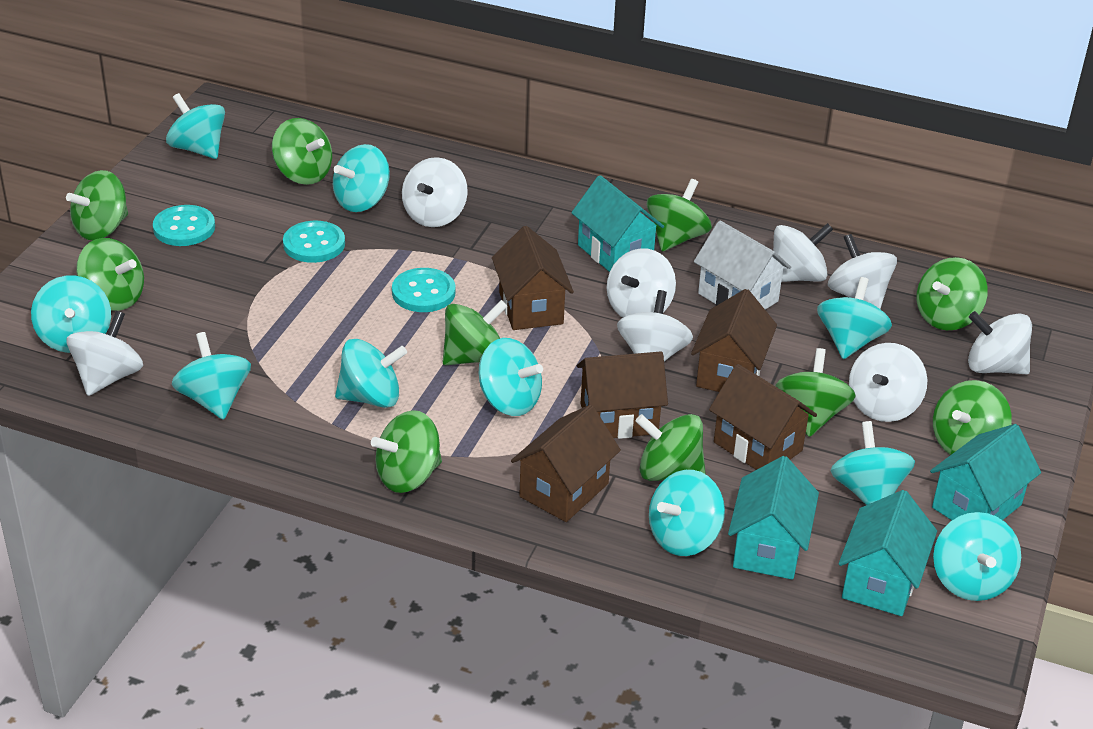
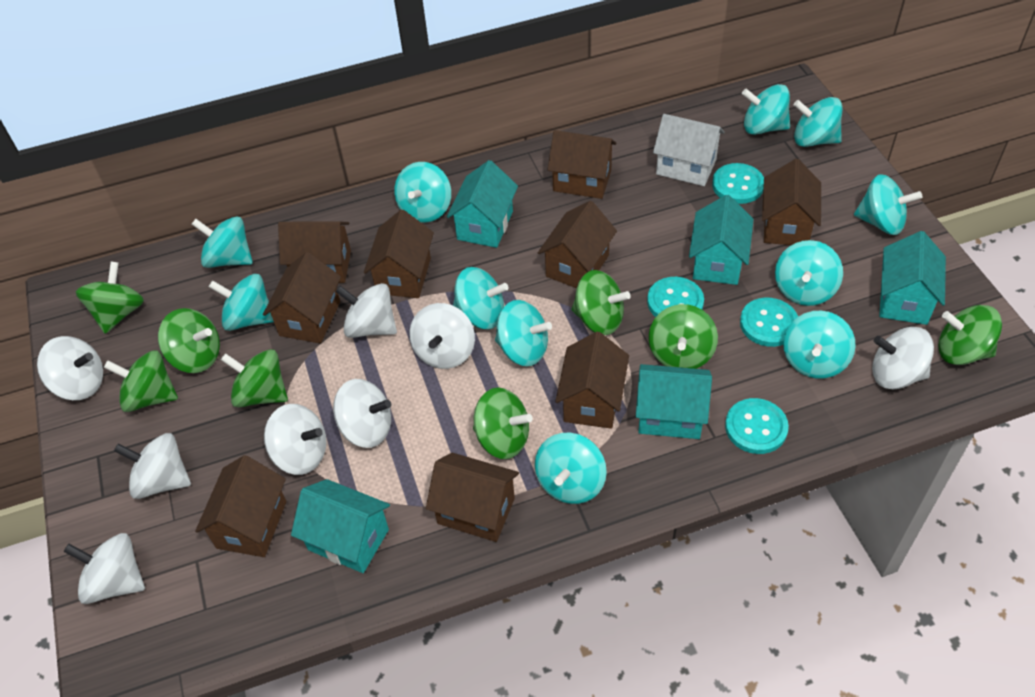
brown house: [492,226,574,330] [511,405,621,522] [577,352,668,439] [691,289,777,392] [709,364,817,470] = 5 -> [195,455,286,557] [263,252,341,344] [278,221,351,283] [364,209,434,298] [426,452,519,542] [538,201,617,288] [548,130,617,199] [555,332,629,429] [762,159,821,245] = 9
green spinning top: [66,170,128,240] [76,238,144,311] [272,118,332,185] [371,410,442,493] [443,300,508,365] [635,414,706,481] [647,179,712,252] [775,348,856,437] [916,257,988,330] [933,380,1012,455] = 10 -> [76,262,144,334] [104,350,178,412] [158,308,220,373] [221,349,288,407] [473,388,533,459] [571,270,631,335] [649,304,718,369] [938,305,1002,365] = 8
turquoise button: [153,205,215,246] [283,221,345,263] [392,268,456,312] = 3 -> [647,277,704,317] [712,163,764,204] [725,398,789,454] [740,298,798,347] = 4
turquoise house: [571,175,664,272] [728,456,819,580] [839,490,937,616] [930,424,1041,520] = 4 -> [291,479,390,573] [447,160,518,248] [636,364,712,439] [689,195,754,285] [879,231,946,325] = 5
turquoise spinning top: [31,275,111,353] [166,93,225,159] [172,332,251,420] [333,144,390,212] [335,339,407,408] [479,338,543,416] [649,470,725,556] [817,277,892,359] [830,421,915,505] [933,512,1021,601] = 10 -> [192,216,253,268] [209,274,274,331] [394,162,451,223] [453,267,509,329] [495,300,552,366] [535,433,607,504] [742,84,790,135] [775,240,843,306] [783,311,856,379] [794,97,842,147] [854,174,923,235] = 11

